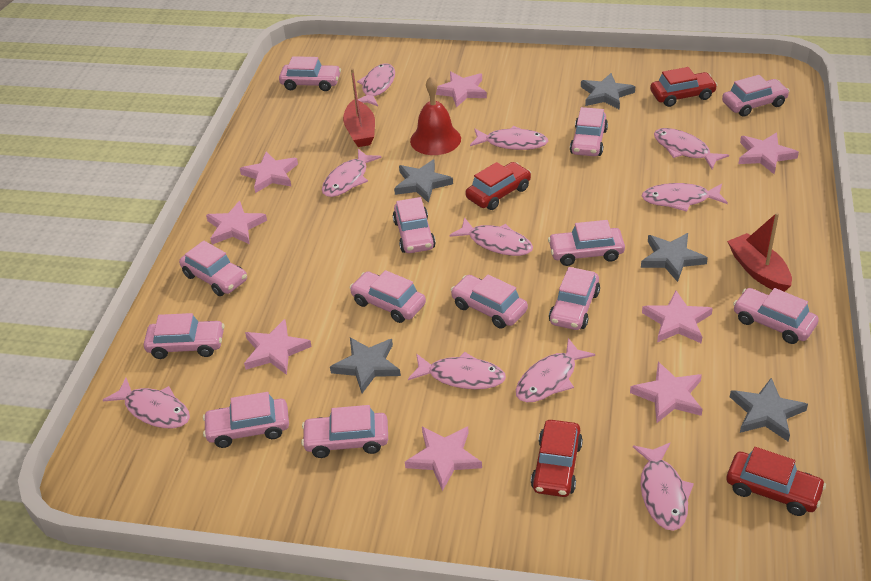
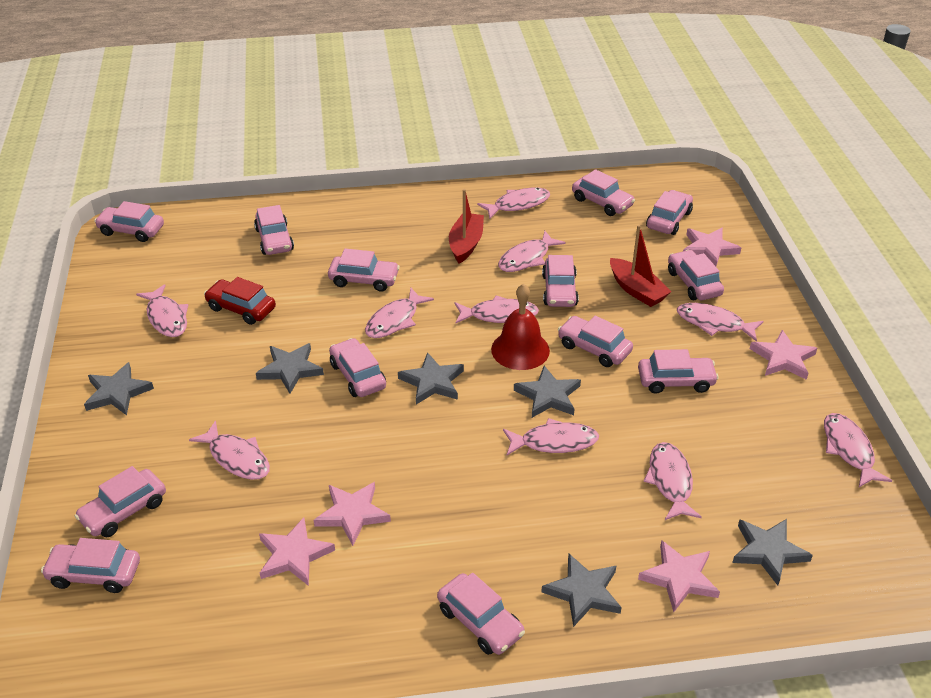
grey star: [330,338,401,393] [394,159,453,203] [581,73,635,110] [641,233,708,282] [730,378,808,442] = 5 -> [84,362,154,415] [256,343,324,393] [398,352,464,404] [514,366,581,418] [541,554,622,627] [732,519,813,585] = 6
pink star: [206,201,267,244] [240,152,298,193] [244,319,312,375] [405,427,482,491] [436,72,487,108] [630,362,703,423] [642,291,713,344] [739,133,799,174] = 8 -> [259,517,335,586] [314,482,391,546] [638,540,720,612] [683,228,741,266] [750,330,817,380] = 5
red car: [465,162,531,210] [531,420,583,497] [650,67,717,107] [726,447,826,516] = 4 -> [204,277,276,325] = 1

